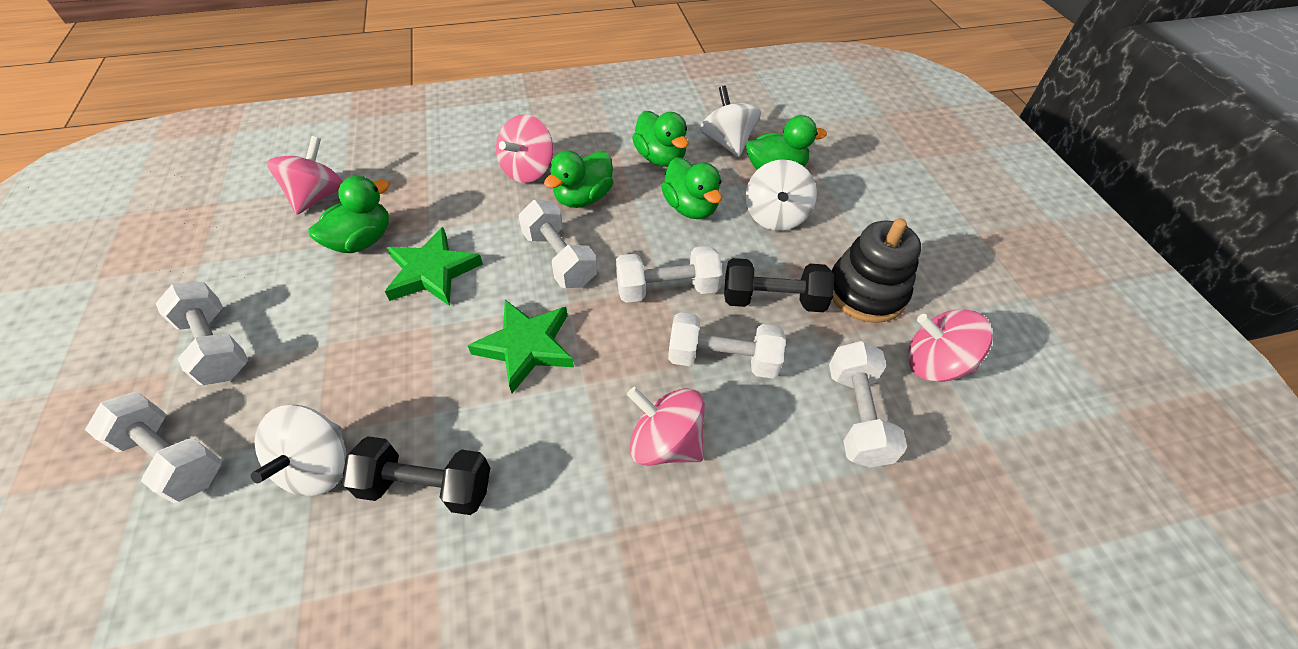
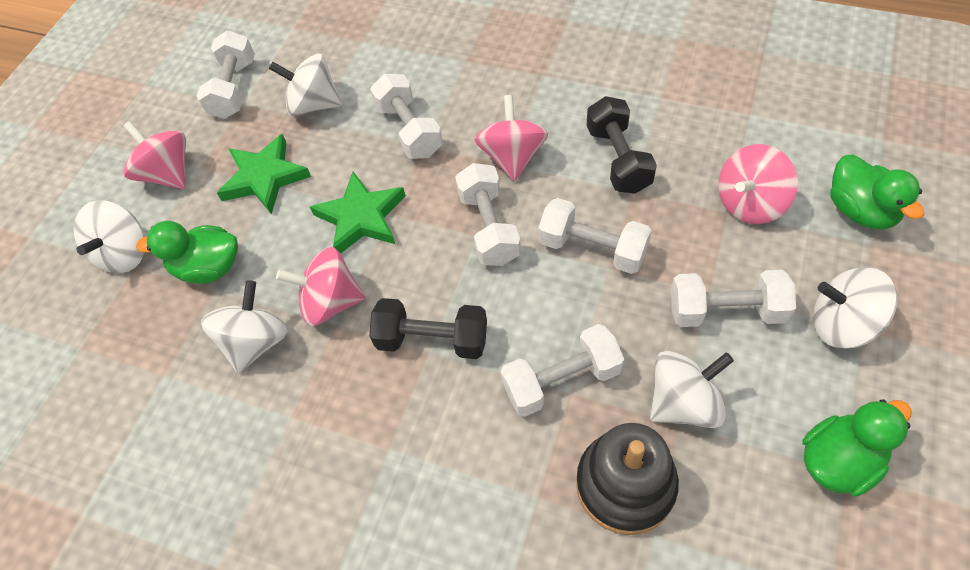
green duck: [308,176,390,253] [544,150,613,208] [632,111,689,167] [661,157,722,219] [746,115,827,170] = 5 -> [136,221,238,284] [803,399,912,497] [830,155,924,230] = 3
white spinning top: [251,405,346,496] [700,85,761,157] [745,160,817,231] = 3 -> [73,200,145,273] [201,280,288,373] [269,54,342,116] [650,351,734,428] [813,267,898,349] = 5

